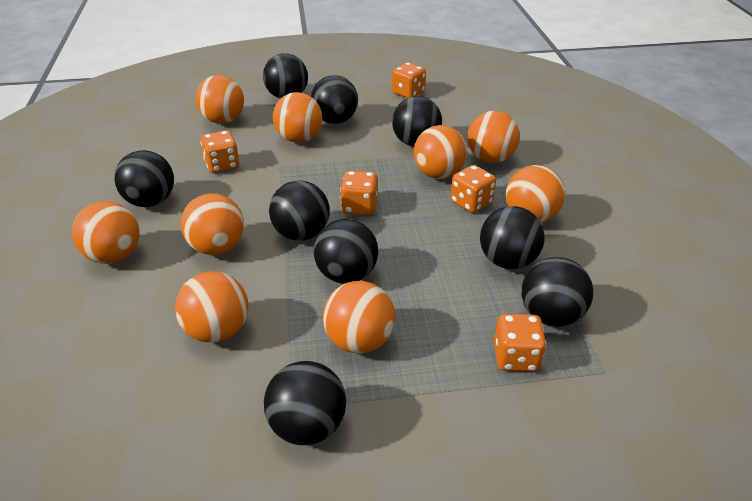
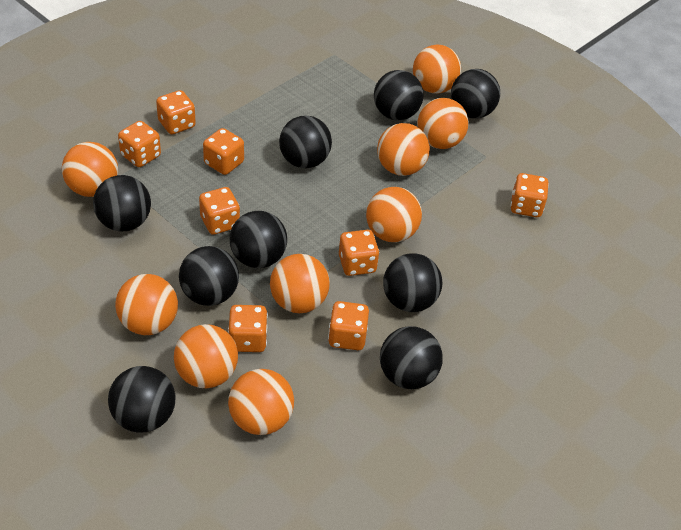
orange dice: [201,130,240,173] [340,171,378,215] [392,62,426,98] [451,165,496,213] [494,314,547,372] = 5 -> [118,121,161,167] [156,90,196,134] [199,187,240,235] [203,128,244,175] [228,305,268,352] [328,301,369,350] [339,230,379,276] [510,173,549,217] = 8

